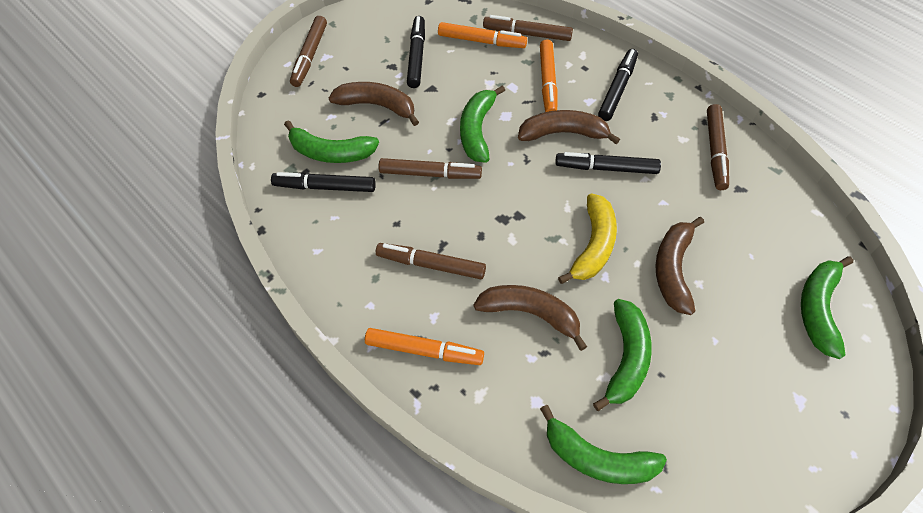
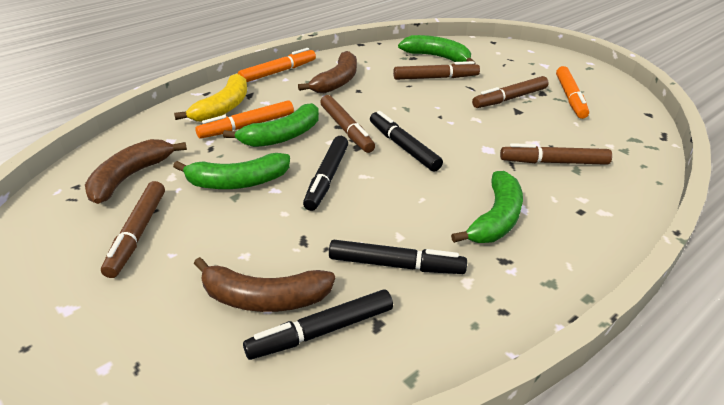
brown banana: [329,82,419,126] [474,285,587,351] [518,110,620,144] [655,217,704,315] = 4 -> [85,139,187,204] [194,257,335,312] [298,51,357,93] = 3
green banana: [284,120,379,163] [460,85,505,163] [540,405,667,484] [593,299,652,411] [801,256,853,359] = 5 -> [173,153,290,189] [223,103,319,147] [398,35,476,64] [451,171,523,243] = 4

